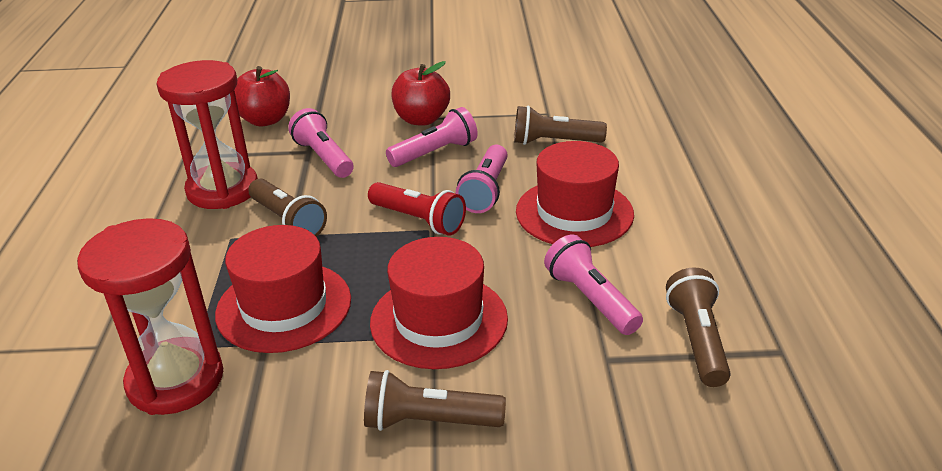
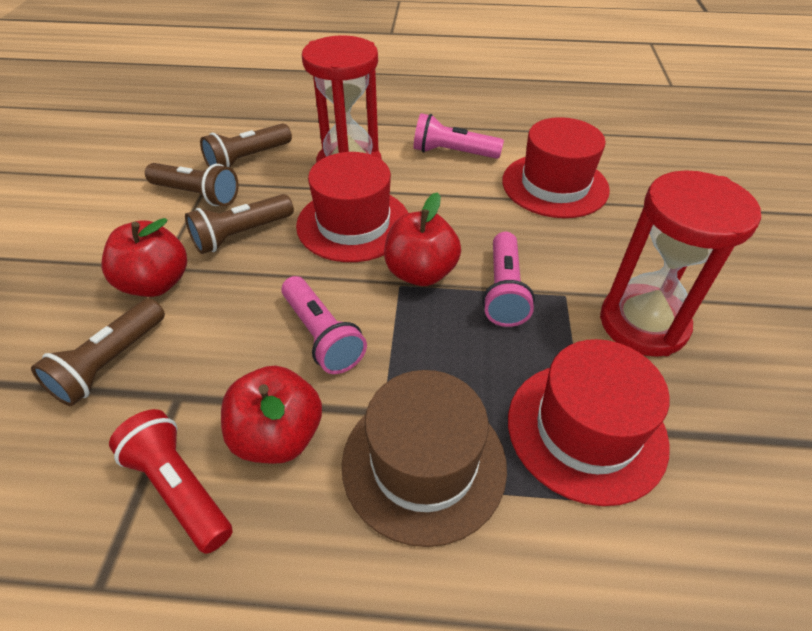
brown hat: none = 0 -> [342,370,507,547] = 1
pink flashlight: [288,108,353,178] [386,107,478,167] [456,145,508,213] [544,234,643,335] = 4 -> [281,276,367,374] [414,113,504,159] [483,232,535,327] = 3
red apple: [234,66,290,126] [391,61,450,126] = 2 -> [102,218,187,297] [221,366,322,464] [384,192,461,286] = 3

